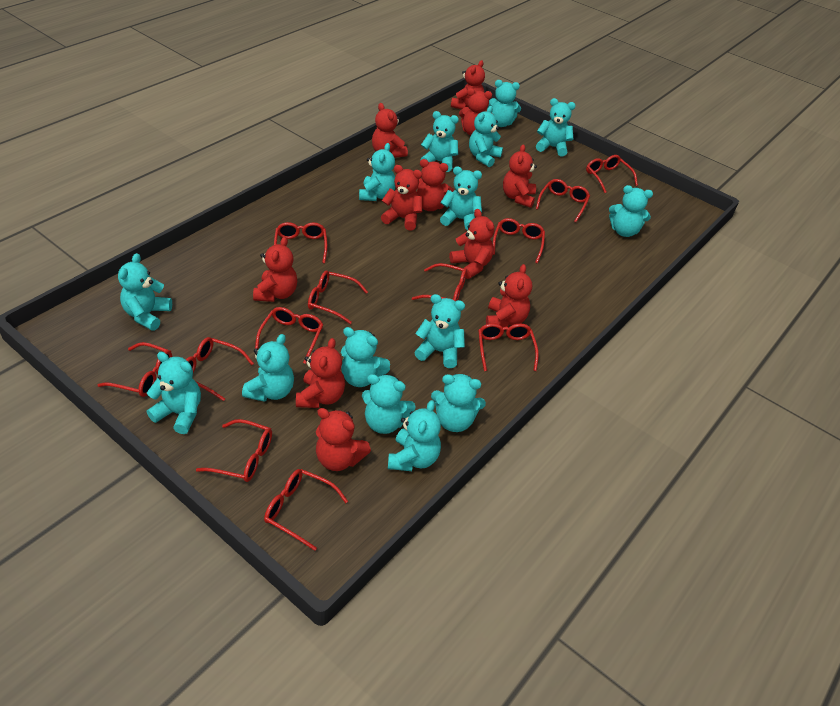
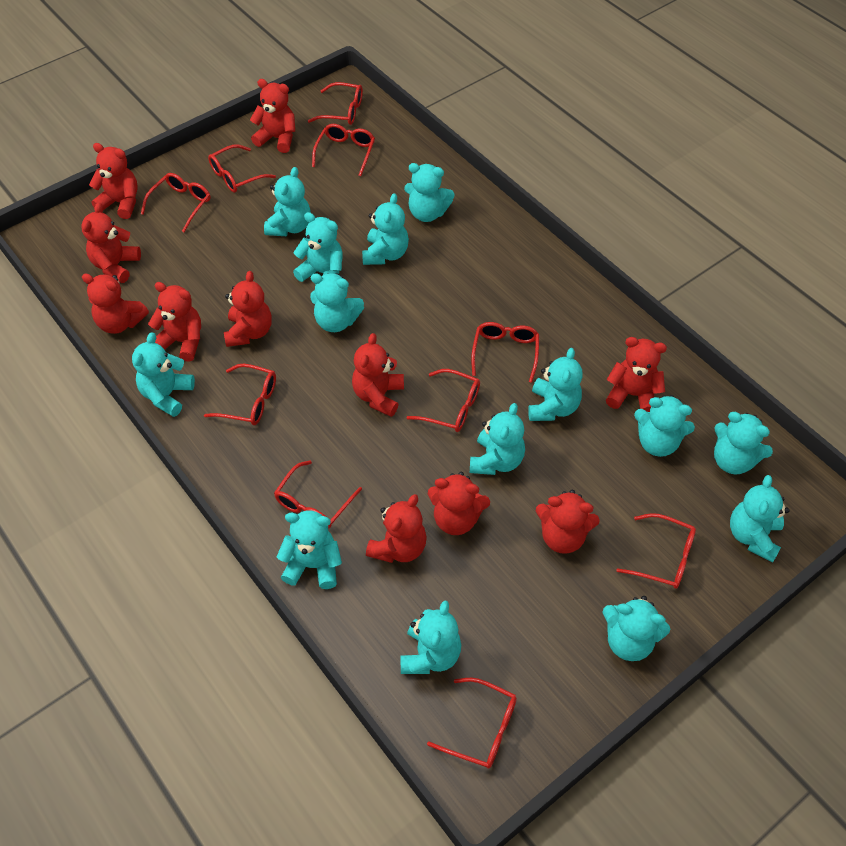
red glasses: [98,342,172,397] [186,337,254,401] [196,419,272,482] [255,307,324,364] [264,469,348,551] [274,222,327,263] [308,271,368,324] [412,263,467,302] [478,323,539,371] [493,218,545,263] [536,179,590,222] [586,155,638,193] = 12 -> [141,173,211,232] [204,364,276,425] [208,145,276,193] [274,460,362,529] [308,82,363,125] [312,124,375,176] [406,369,480,432] [427,678,517,769] [471,322,539,383] [616,513,696,589] = 10
turquoise teddy bear: [118,253,172,331] [147,352,201,434] [242,334,294,402] [341,327,390,387] [359,143,395,201] [362,374,416,434] [388,400,441,471] [414,294,465,368] [420,111,459,172] [431,374,486,432] [440,166,482,230] [469,106,503,167] [488,80,521,127] [536,98,576,157] [609,185,653,237] = 15 -> [132,332,195,417] [264,167,311,236] [277,510,342,589] [293,212,343,282] [310,273,364,332] [362,193,409,265] [401,601,461,674] [404,163,455,222] [470,403,525,475] [528,348,583,421] [603,596,670,661] [634,395,695,457] [714,412,773,475] [730,475,790,562] = 14

